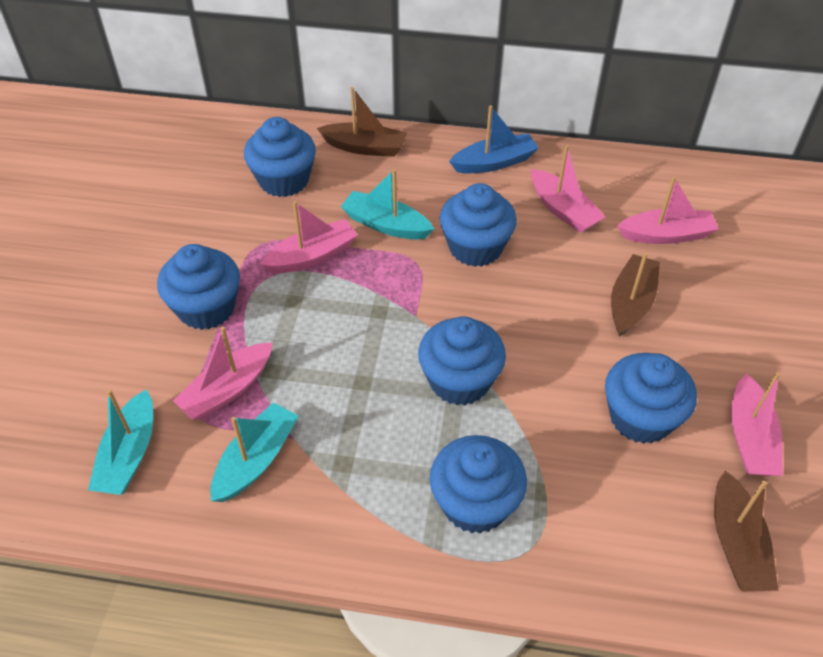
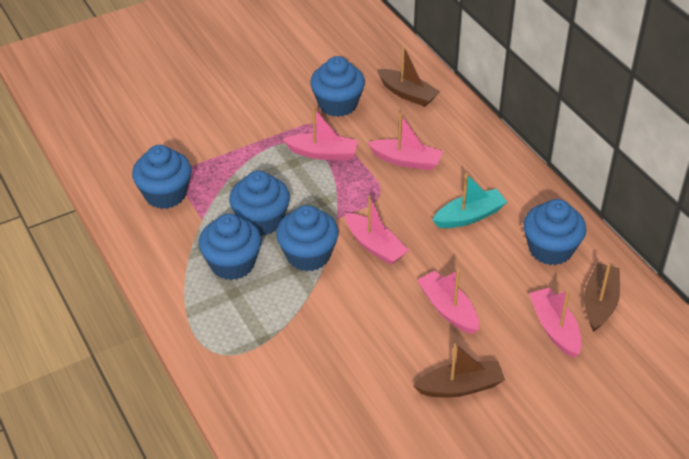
blue boat: [449,105,539,173] = 1 -> none = 0
turquoise boat: [88,389,153,495] [210,402,299,502] [341,169,434,240] = 3 -> [433,173,507,228] = 1

